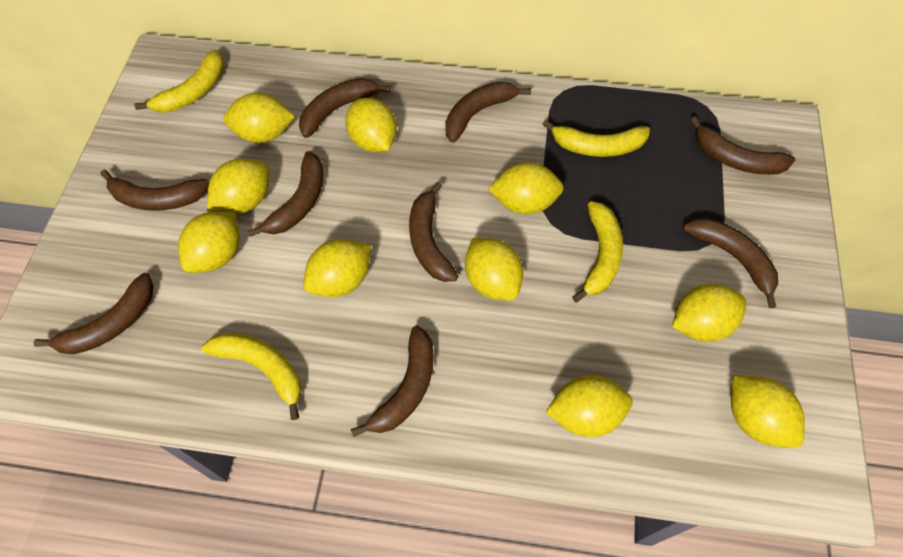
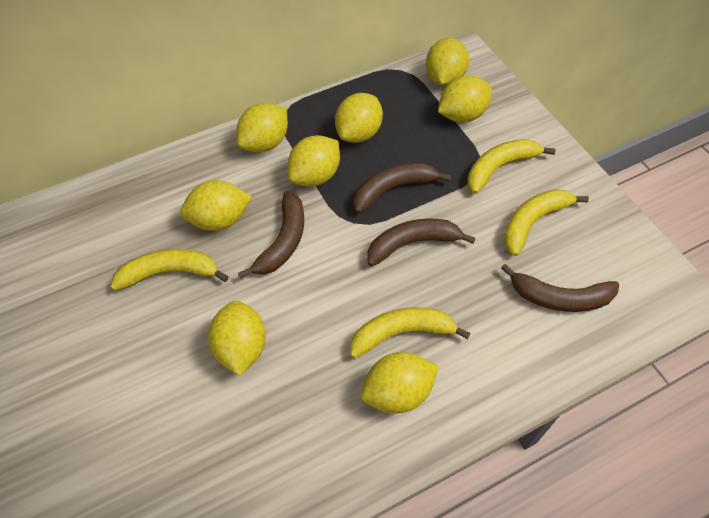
brown banana: [33,273,154,354] [101,170,209,211] [247,151,323,237] [299,78,391,138] [351,326,434,437] [409,182,458,282] [445,82,531,143] [683,218,778,308] [690,116,795,175] = 9 -> [238,191,304,279] [353,163,451,213] [367,219,476,267] [501,264,619,312] = 4
yellow lemon: [178,212,240,273] [207,159,269,214] [224,93,295,143] [303,239,371,297] [346,98,397,152] [465,238,523,301] [488,162,563,214] [546,375,633,437] [672,284,747,342] [731,375,805,448] = 10 -> [180,180,252,231] [208,300,266,376] [236,103,288,152] [287,135,340,186] [335,93,383,143] [361,352,439,414] [426,38,469,86] [438,76,492,122] = 8

